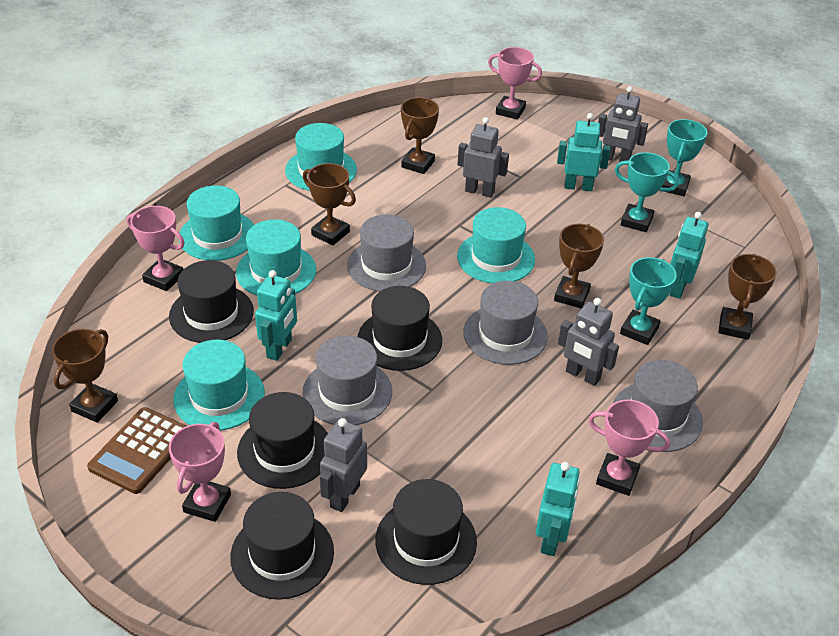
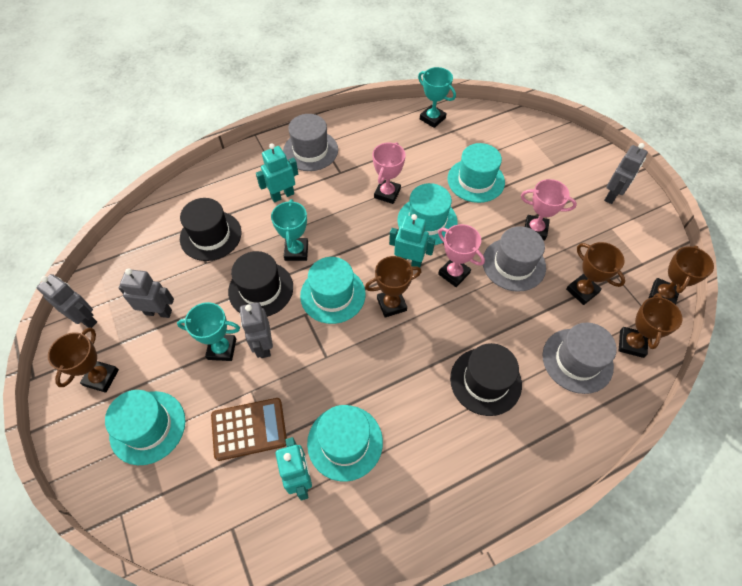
black hat: [169,260,254,343] [230,492,334,600] [237,392,328,489] [358,286,442,371] [376,479,477,585] = 5 -> [180,198,241,261] [228,251,293,317] [450,343,522,416] = 3
grey hat: [302,336,392,425] [347,214,426,292] [463,281,548,365] [613,360,703,452] = 4 -> [283,114,338,171] [483,226,546,292] [543,323,617,394] = 3
pink trophy: [127,206,185,291] [169,422,231,522] [488,47,542,120] [588,400,670,496] = 4 -> [372,142,405,204] [438,224,485,287] [521,179,577,240] = 3
turquoise robot: [255,270,297,361] [536,462,580,556] [557,113,611,191] [670,212,708,299] = 4 -> [256,143,298,203] [275,437,312,500] [389,214,435,268] = 3

